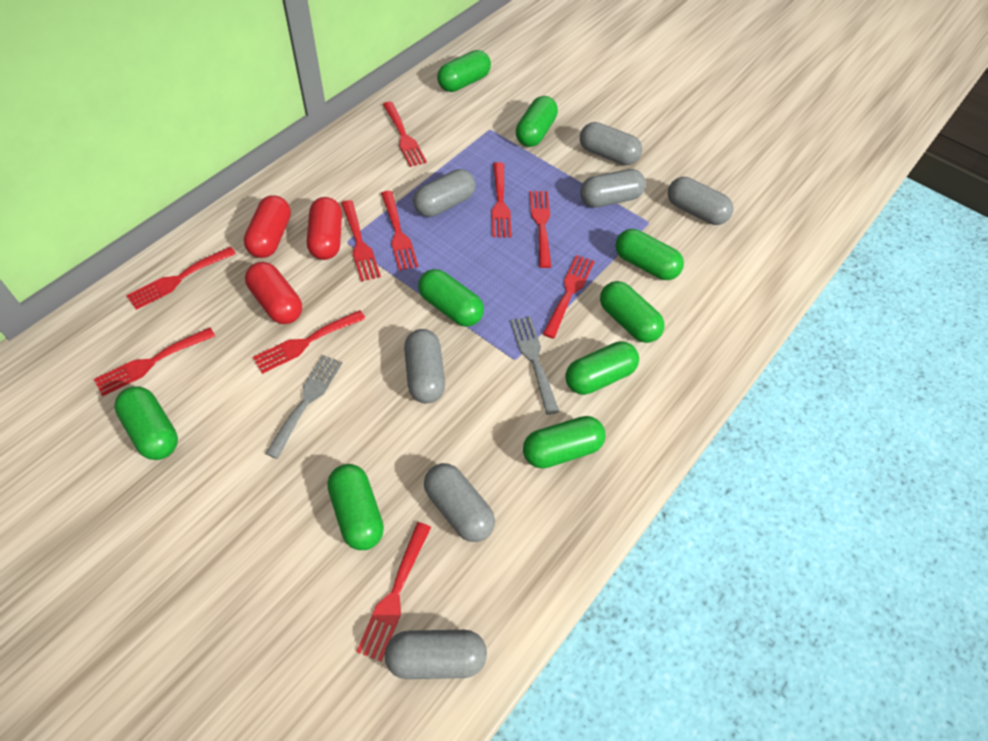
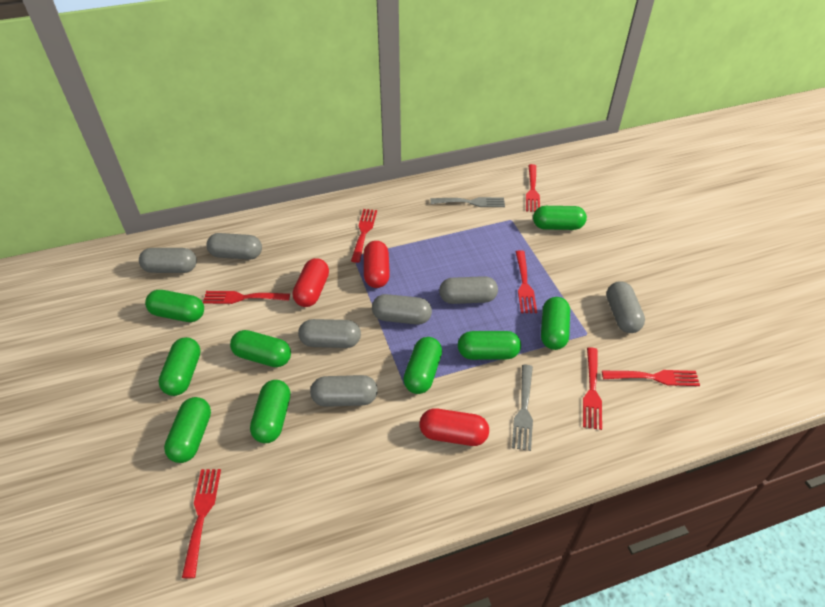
red fork: [94,328,215,396] [126,246,236,310] [253,310,366,374] [341,200,381,281] [356,522,431,662] [381,191,418,271] [383,102,427,167] [491,162,512,237] [529,191,551,268] [543,255,595,339] = 10 -> [182,469,221,578] [203,291,290,304] [351,209,377,263] [516,250,537,313] [526,164,540,212] [583,347,602,430] [602,370,700,386] = 7

